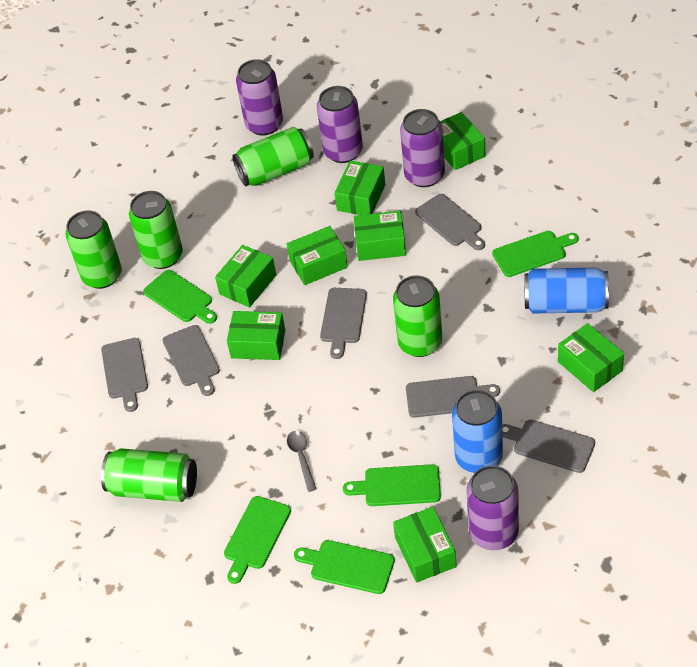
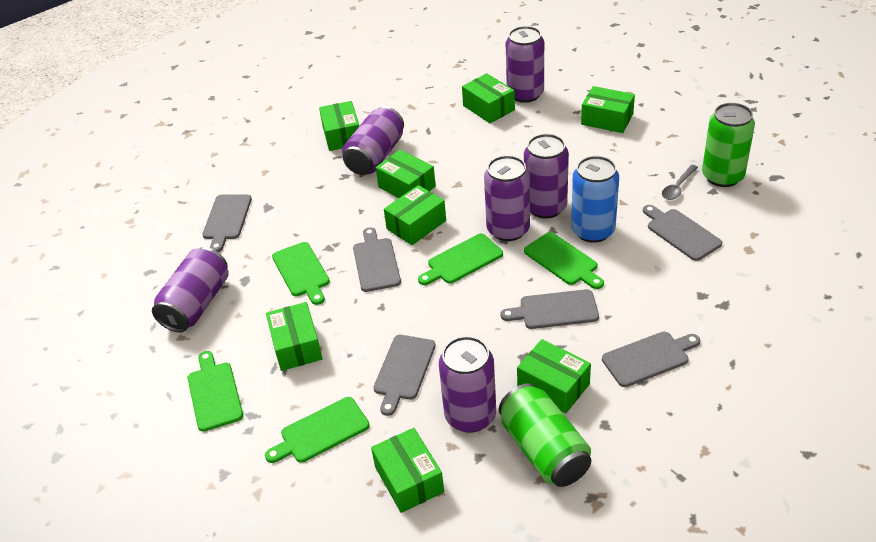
blue can: [452,390,503,473] [524,267,609,313] = 2 -> [571,156,619,243] = 1
green can: [65,210,122,289] [101,448,197,502] [129,191,183,269] [232,127,314,186] [393,275,442,357] = 5 -> [499,383,591,487] [702,103,755,187] = 2
purple can: [236,59,283,136] [317,86,363,163] [400,109,445,187] [466,465,519,550] = 4 -> [152,247,229,332] [342,106,404,175] [439,336,496,433] [484,155,530,241] [506,26,544,103] [524,134,569,219] = 6

